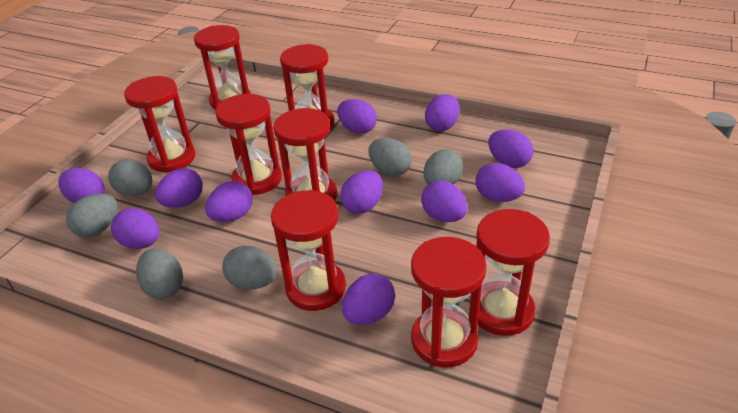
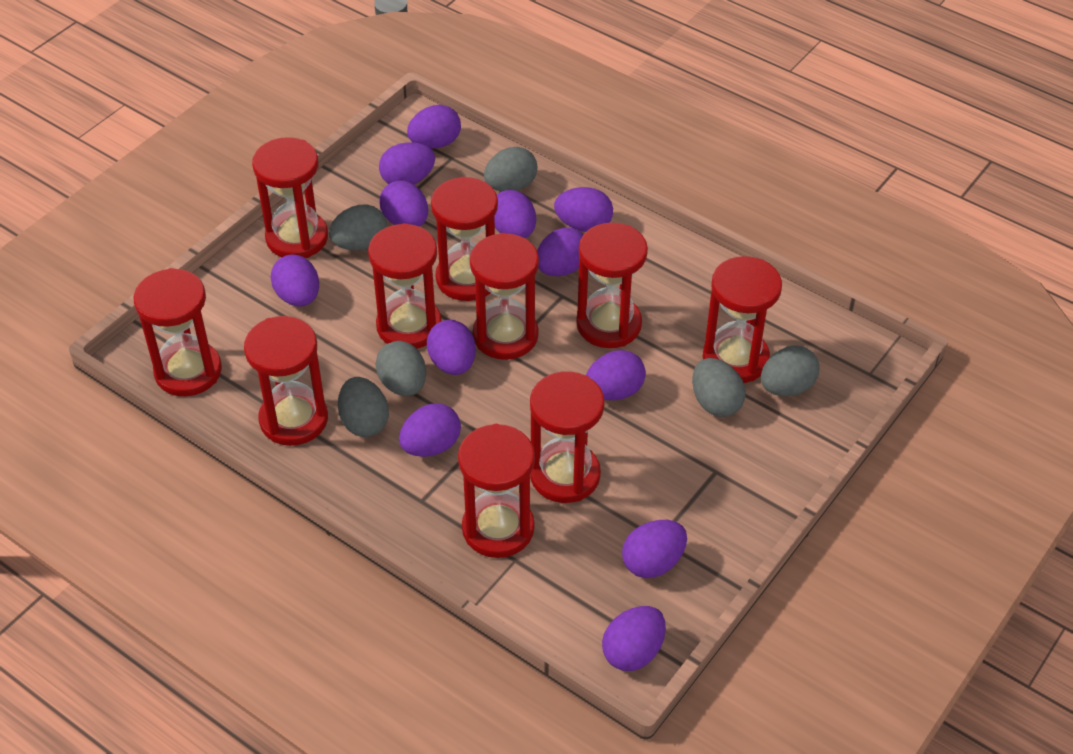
purple egg: [58,168,104,203] [111,208,159,249] [155,168,203,208] [205,181,253,222] [337,99,377,134] [340,170,383,214] [342,274,395,325] [421,181,467,222] [425,94,460,131] [475,163,525,202] [488,129,534,168] = 11 -> [271,255,319,307] [379,142,435,185] [379,181,428,226] [399,403,461,457] [407,105,461,149] [427,320,476,375] [494,190,536,238] [537,228,583,276] [554,187,613,232] [586,350,646,400] [602,606,666,671] [622,520,687,578] = 12
red hourglass: [124,76,195,173] [194,25,251,110] [215,94,282,195] [271,190,346,311] [273,108,337,201] [280,44,335,129] [411,237,487,367] [476,209,550,336] = 8 -> [134,268,222,396] [244,316,328,446] [252,137,328,258] [368,223,442,349] [431,177,498,301] [458,424,535,558] [470,233,539,360] [530,371,604,503] [576,222,648,348] [703,256,782,383] = 10

